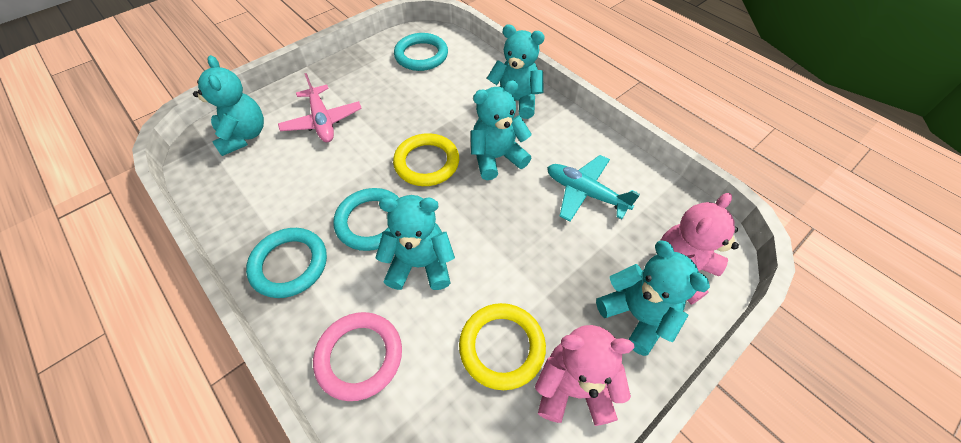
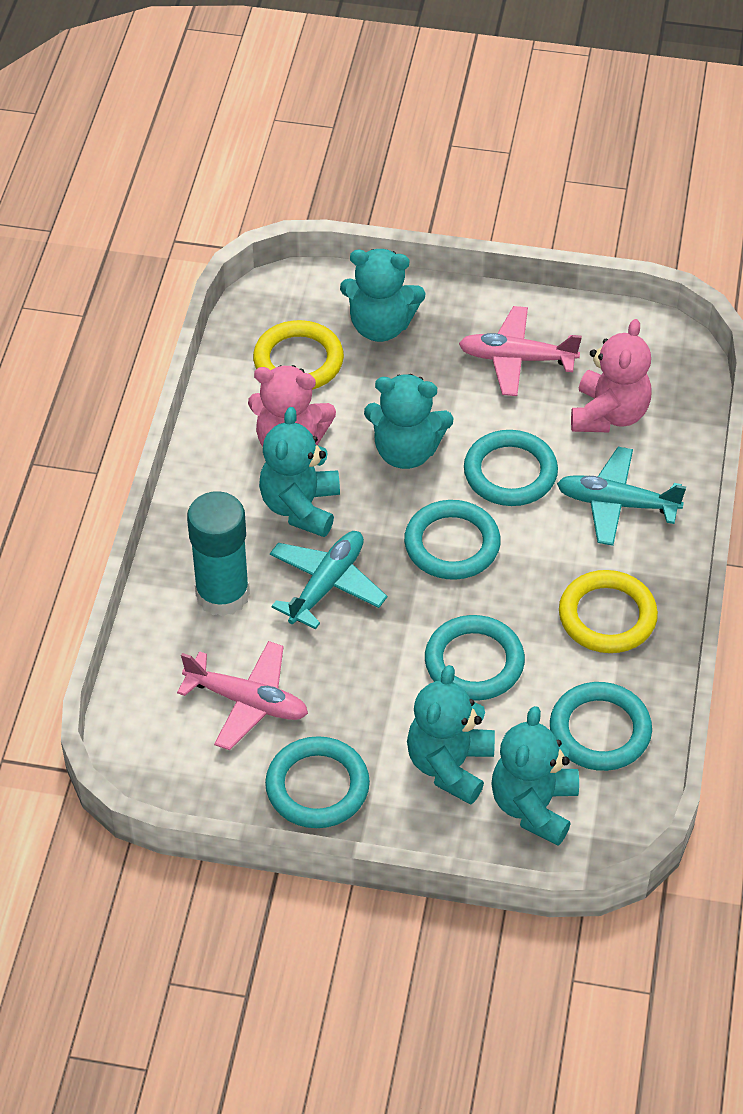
pink plane: [278,73,362,142] = 1 -> [177,641,308,750] [459,306,582,396] = 2
pink ring: [313,312,402,401] = 1 -> none = 0
turquoise glue stick: none = 0 -> [187,491,250,616] = 1
turquoise plane: [547,155,640,221] = 1 -> [270,531,387,629] [557,447,686,546] = 2
turquoise ring: [246,228,327,298] [333,188,399,251] [394,33,448,71] = 3 -> [265,736,370,828] [404,500,501,580] [425,615,525,700] [464,430,558,506] [550,682,652,771] = 5

